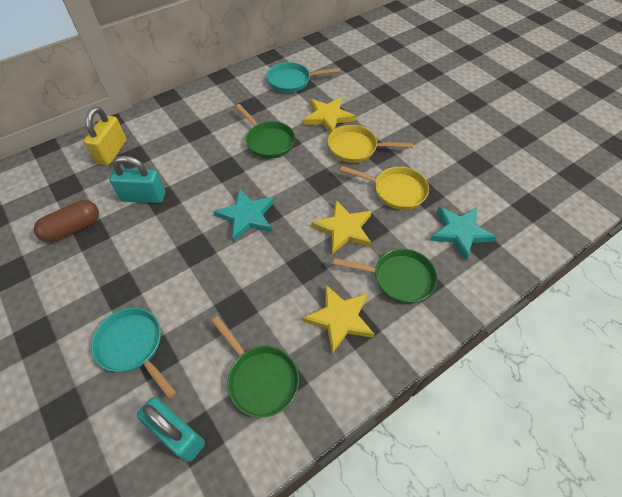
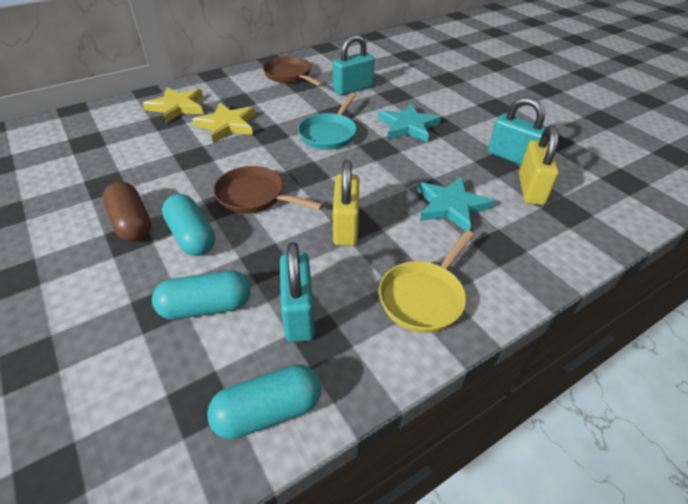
brown pan: none = 0 -> [213,166,323,214] [263,56,324,87] = 2
green pan: [211,316,299,418] [235,104,295,159] [333,249,437,304] = 3 -> none = 0
turquoise capsule: none = 0 -> [152,270,251,320] [162,194,215,256] [207,364,321,439] = 3
turquoise padlock: [109,156,165,203] [137,397,205,462] = 2 -> [280,242,315,342] [333,35,374,96] [488,97,546,165] = 3
turquoise pan: [91,308,176,398] [267,62,340,93] = 2 -> [298,93,357,150] = 1
yellow padlock: [84,107,127,166] = 1 -> [333,160,359,246] [519,125,559,205] = 2
yellow pan: [328,125,413,163] [340,166,429,210] = 2 -> [379,230,474,333] = 1
yellow star: [302,284,375,354] [303,97,356,133] [311,200,372,254] = 3 -> [142,87,203,123] [192,103,255,143] = 2

